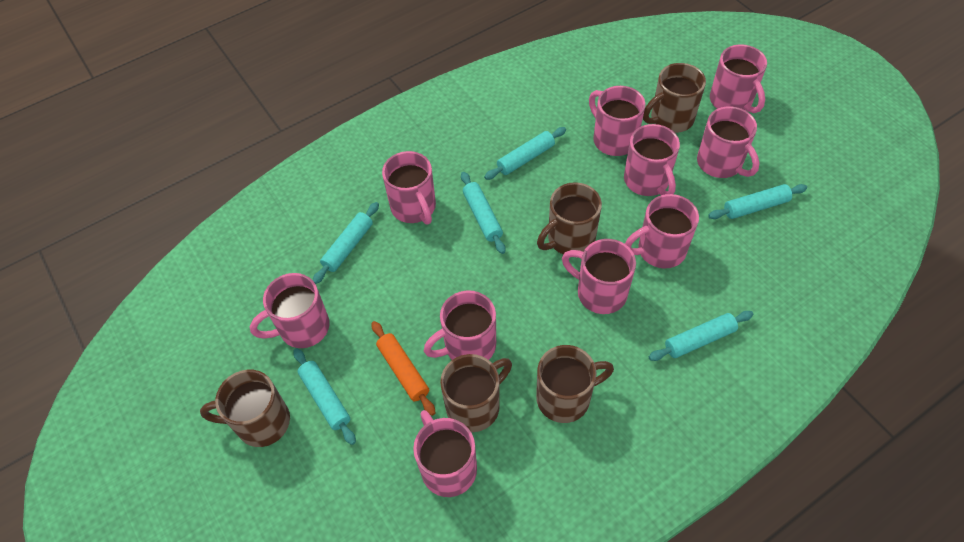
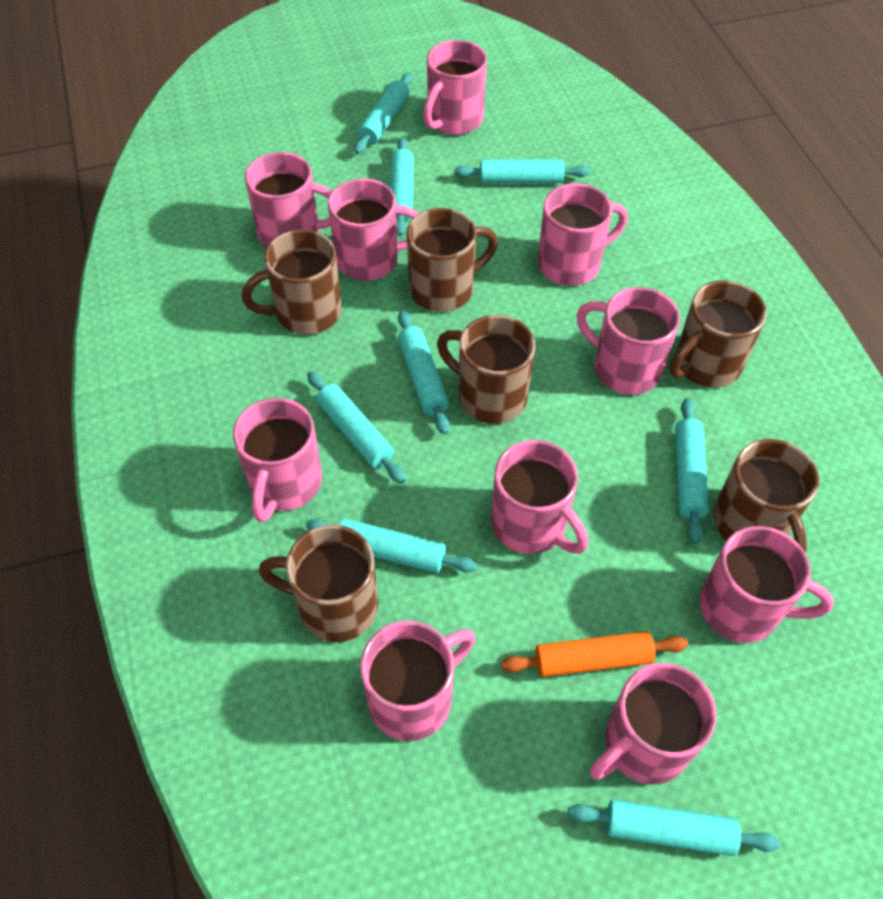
brown mug: [200,370,290,447] [440,354,512,432] [536,345,614,423] [537,182,602,255] [643,63,706,133] = 5 -> [242,230,342,334] [259,525,378,642] [407,208,498,312] [437,315,535,424] [669,280,767,388] [713,439,819,553] = 6
turquoise rolling pin: [293,348,356,445] [313,202,379,284] [461,172,505,254] [484,127,566,180] [649,311,753,361] [708,184,807,219] = 6 -> [306,518,477,573] [307,371,406,484] [354,73,412,154] [390,137,414,236] [398,310,450,435] [454,159,590,183] [568,800,780,856] [675,398,709,544] = 8

